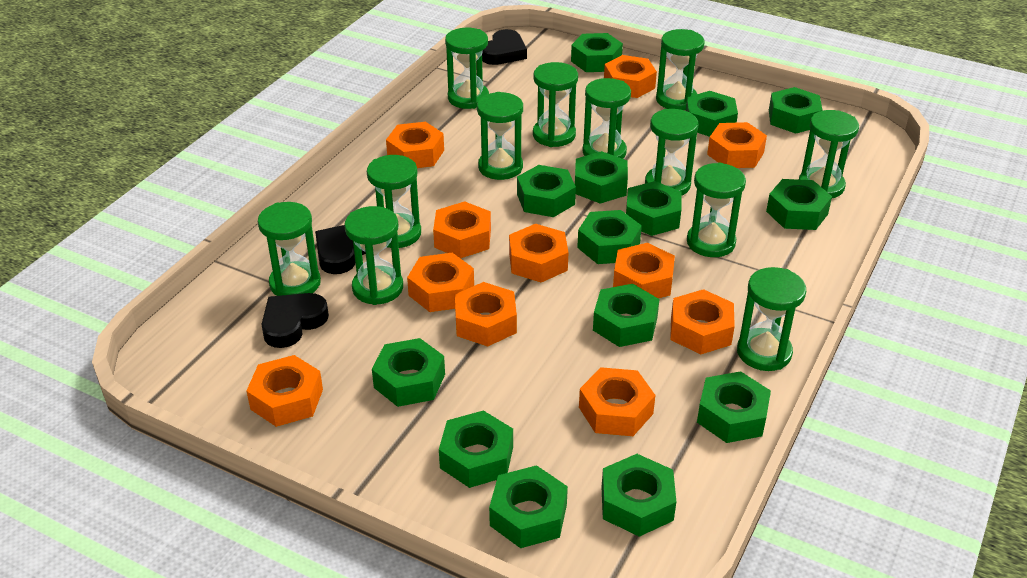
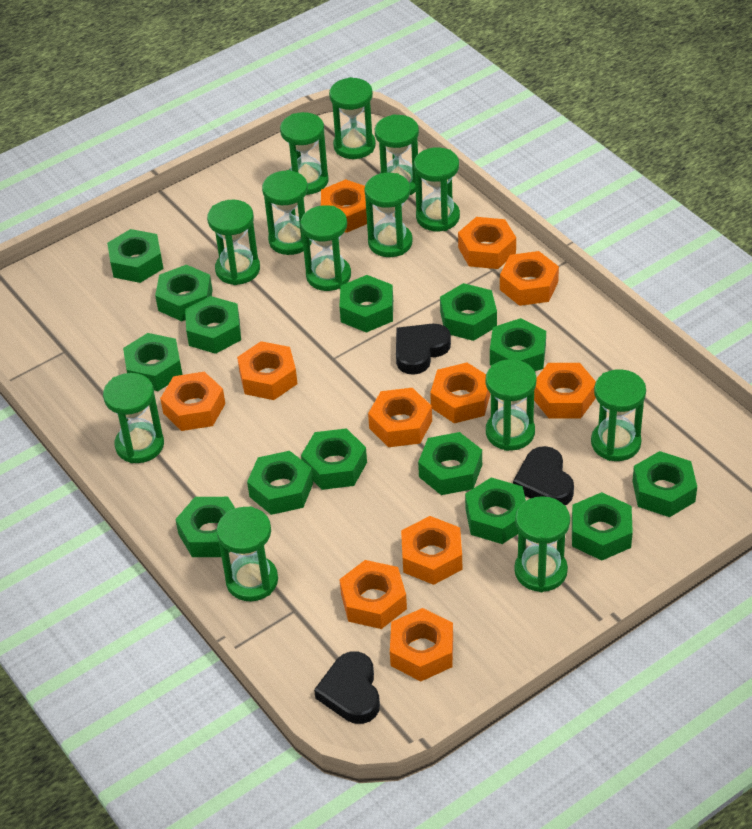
green hourglass: [258,202,321,296] [344,206,403,305] [367,155,421,248] [445,28,489,109] [477,92,523,180] [533,62,578,147] [582,78,631,159] [645,109,698,196] [656,29,705,110] [687,163,746,257] [737,267,806,371] [799,110,859,198] = 12 -> [103,373,164,463] [207,200,260,285] [217,506,278,601] [262,170,312,255] [280,112,329,195] [301,205,351,291] [329,77,376,159] [364,173,413,257] [375,114,419,195] [414,147,460,231] [486,359,537,451] [514,496,570,592] [591,369,646,461] = 13

